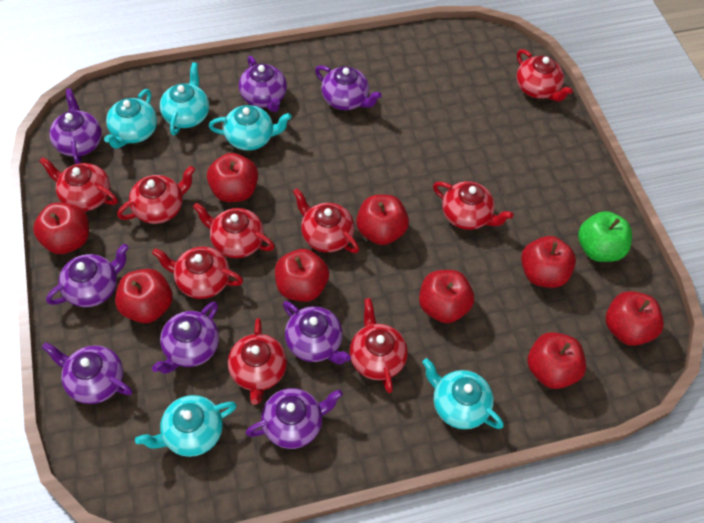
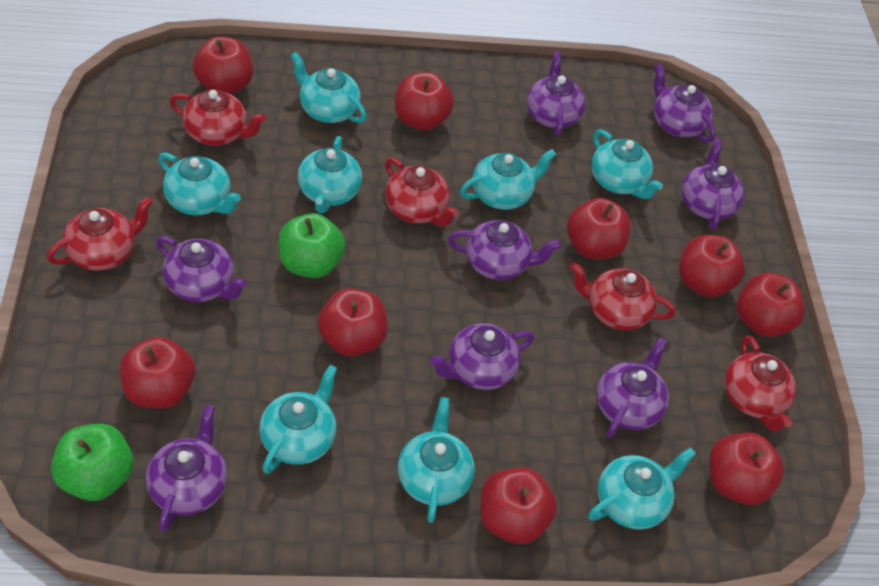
green apple: [578,211,632,262] = 1 -> [51,424,134,501] [278,213,345,278] = 2
red teapot: [39,157,118,211] [117,166,195,224] [152,246,243,299] [193,202,275,258] [228,318,287,405] [293,188,359,253] [349,298,408,393] [433,181,513,230] [516,49,573,101] = 9 -> [47,196,153,271] [169,89,266,146] [385,157,459,226] [570,263,676,330] [724,335,796,431] = 5
turquoise teapot: [104,89,157,149] [135,395,237,457] [160,62,209,135] [209,105,292,151] [422,358,504,429] = 5 -> [158,153,241,215] [259,365,337,474] [290,52,367,123] [297,136,362,213] [398,397,475,523] [460,149,557,210] [588,447,696,530] [591,129,663,199] = 8

